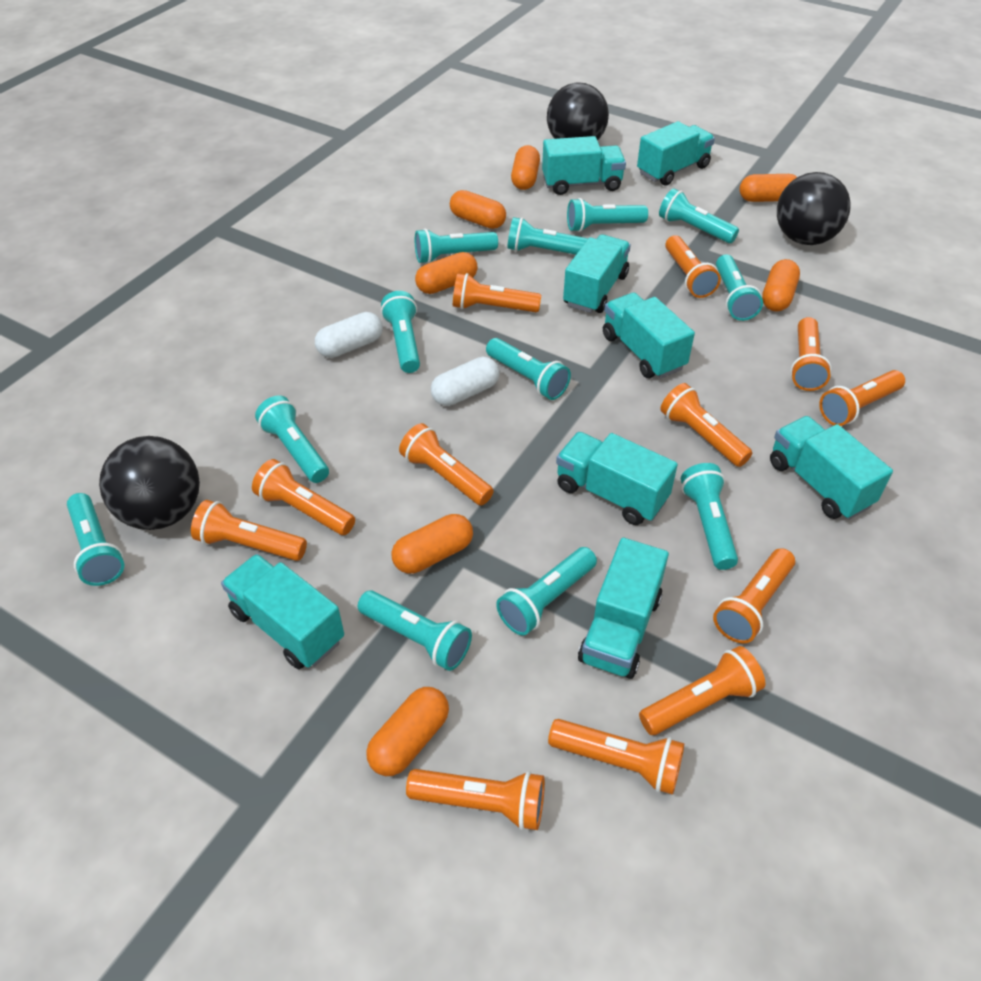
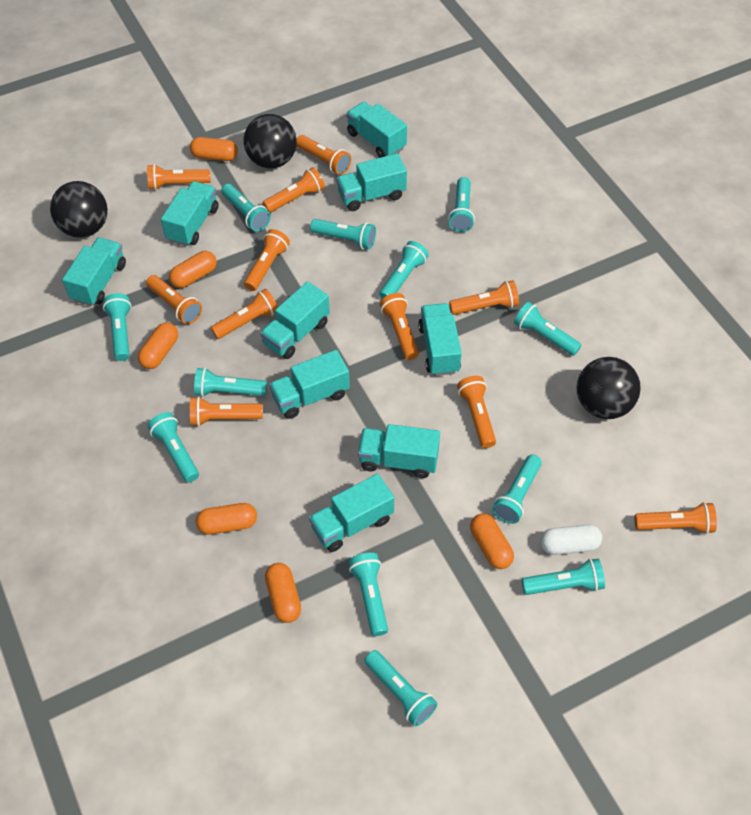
orange capsule: [366,687,449,776] [391,514,473,574] [415,252,478,294] [450,190,506,229] [511,145,540,190] [740,174,797,202] [762,259,800,312] = 7 -> [138,323,178,369] [169,251,217,288] [190,137,238,161] [196,503,257,534] [265,563,301,623] [470,513,514,569] = 6
orange flashlight: [191,500,307,561] [252,459,355,535] [399,423,494,505] [406,769,545,830] [453,273,541,312] [548,719,684,795] [639,646,766,735] [660,383,752,467] [665,235,721,298] [713,548,795,644] [790,317,832,391] [819,370,905,426] = 12 -> [146,275,202,324] [147,164,211,190] [190,396,263,426] [211,289,278,339] [244,229,290,291] [263,167,325,213] [297,135,351,175] [380,293,419,360] [449,280,519,315] [457,376,496,448] [635,502,717,534] = 11
turquoise truck: [221,554,344,669] [542,136,626,195] [556,432,678,525] [563,234,631,313] [578,538,669,679] [603,293,695,378] [637,121,715,186] [770,416,893,520] = 8 -> [62,238,126,306] [161,181,219,246] [260,281,330,359] [269,350,350,419] [309,474,394,552] [336,153,407,211] [346,102,407,158] [358,424,440,478] [418,303,462,376] = 9
white capsule: [315,312,383,358] [431,357,500,406] = 2 -> [540,524,602,555] = 1

